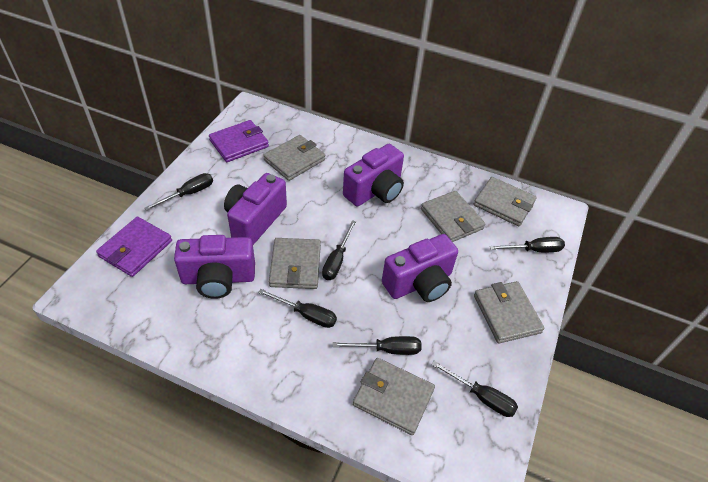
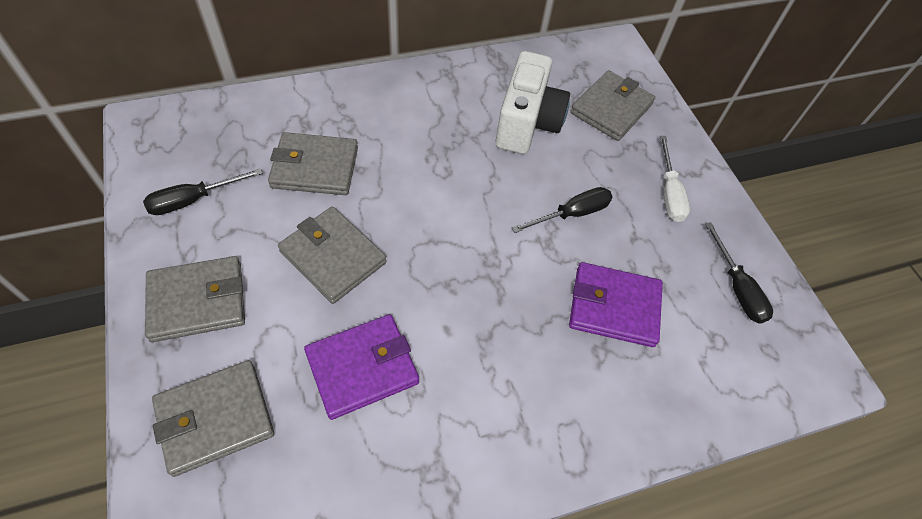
black screwdriver: [144,173,213,211] [258,289,337,328] [322,220,356,280] [333,336,422,355] [431,361,518,417] [490,237,565,252] = 6 -> [143,168,263,215] [512,187,612,233] [705,222,773,324] = 3
grey wallet: [263,135,325,181] [269,238,321,289] [353,358,435,435] [421,191,485,242] [474,177,537,226] [474,281,544,343] = 6 -> [145,256,245,342] [152,360,274,477] [268,132,358,195] [278,207,387,304] [570,70,655,141] = 5
purple camera: [174,235,255,299] [224,173,287,245] [343,144,404,206] [382,234,458,302] = 4 -> none = 0
white camera: none = 0 -> [496,51,570,154] = 1
white screwdriver: none = 0 -> [660,136,690,222] = 1

